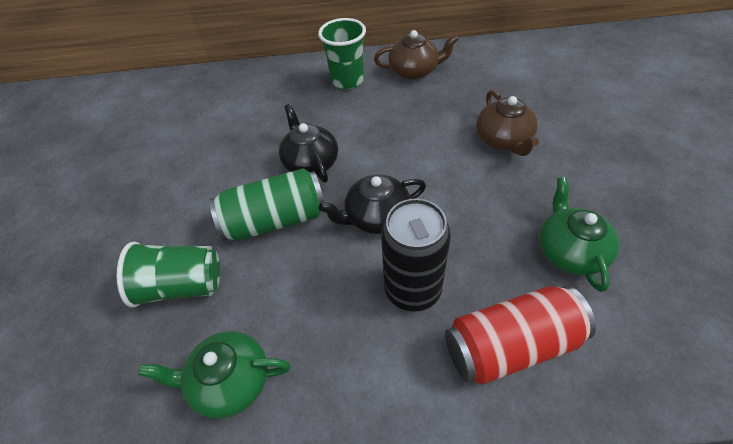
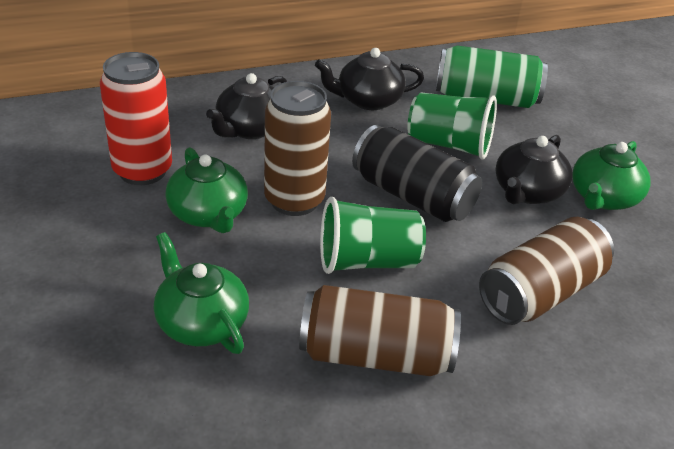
black teapot: [279,104,338,183] [319,174,426,234] = 2 -> [206,73,287,139] [315,48,424,110] [495,135,573,204] = 3
brown can: none = 0 -> [264,81,331,216] [299,285,461,376] [479,217,614,325] = 3
brown teapot: [374,30,459,79] [476,90,539,156] = 2 -> none = 0
green teapot: [138,331,291,419] [539,177,619,292] = 2 -> [154,232,249,354] [165,147,248,233] [572,141,650,210] = 3

